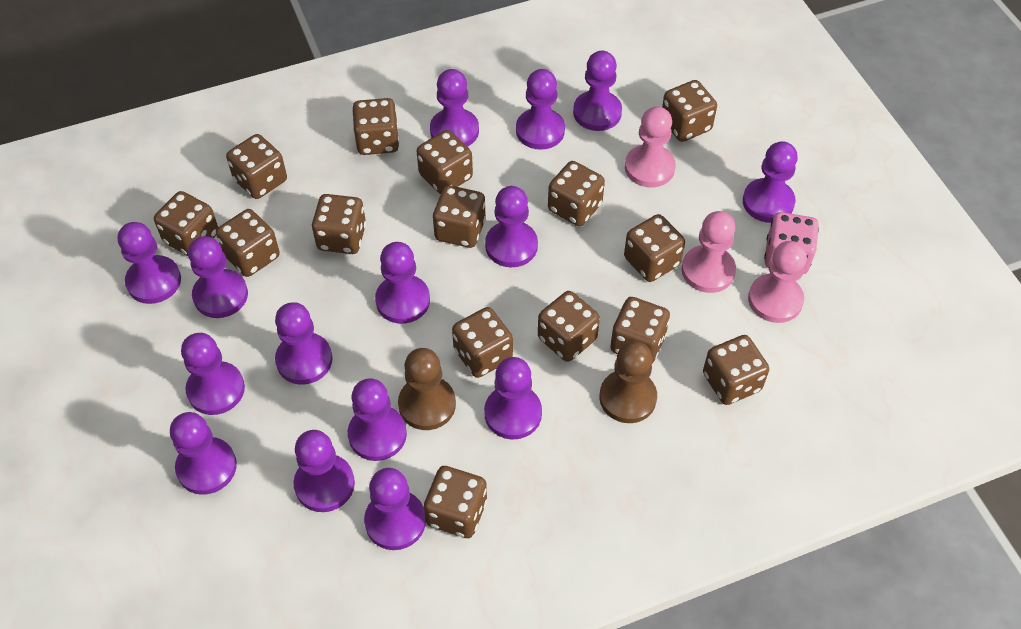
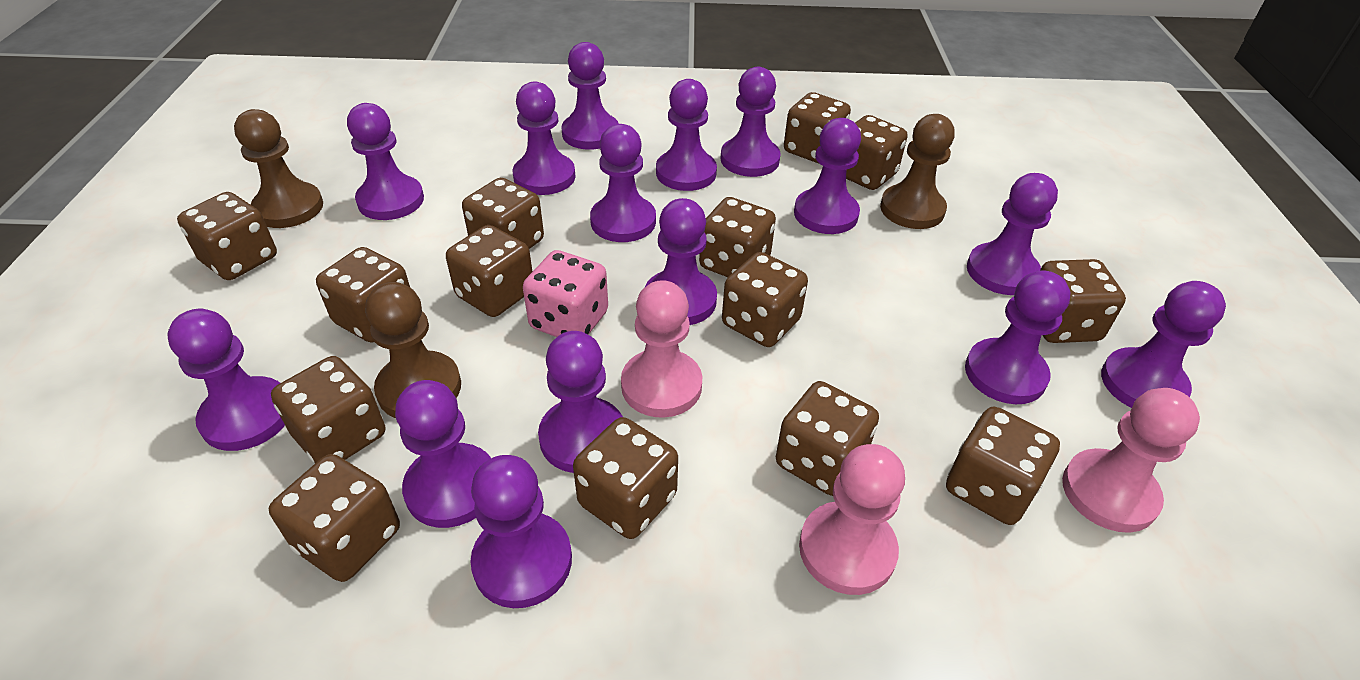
brown dice: [154,191,218,256] [216,209,280,277] [226,134,287,199] [312,194,366,254] [352,98,399,155] [417,130,473,194] [424,466,487,538] [433,185,486,248] [452,307,513,378] [538,291,600,362] [548,161,605,226] [610,297,670,363] [624,214,685,282] [662,80,717,142] [703,335,769,405] = 15 -> [177,192,277,280] [269,454,400,582] [271,356,385,463] [316,247,410,342] [446,225,533,317] [462,178,544,249] [573,417,678,539] [699,197,776,277] [722,252,808,347] [776,381,879,496] [784,92,851,164] [846,115,908,190] [946,407,1060,525] [1040,259,1126,343] = 14
brown pawn: [398,348,456,430] [599,341,657,423] = 2 -> [234,109,323,228] [365,282,461,418] [880,114,955,229] = 3

